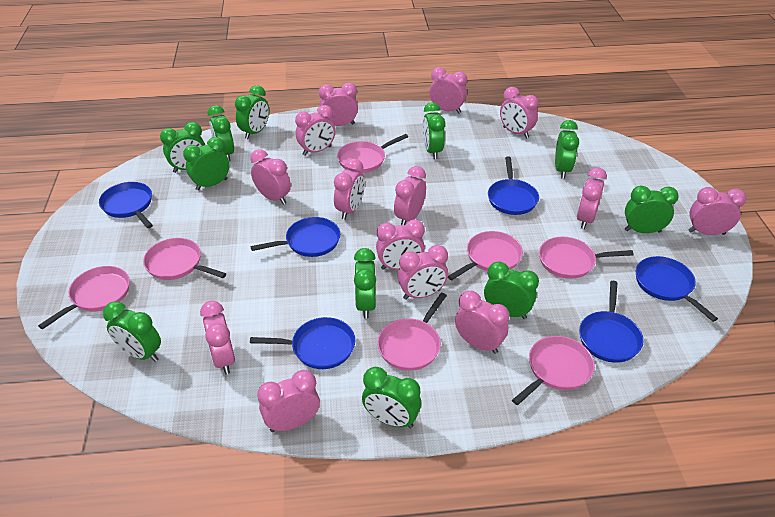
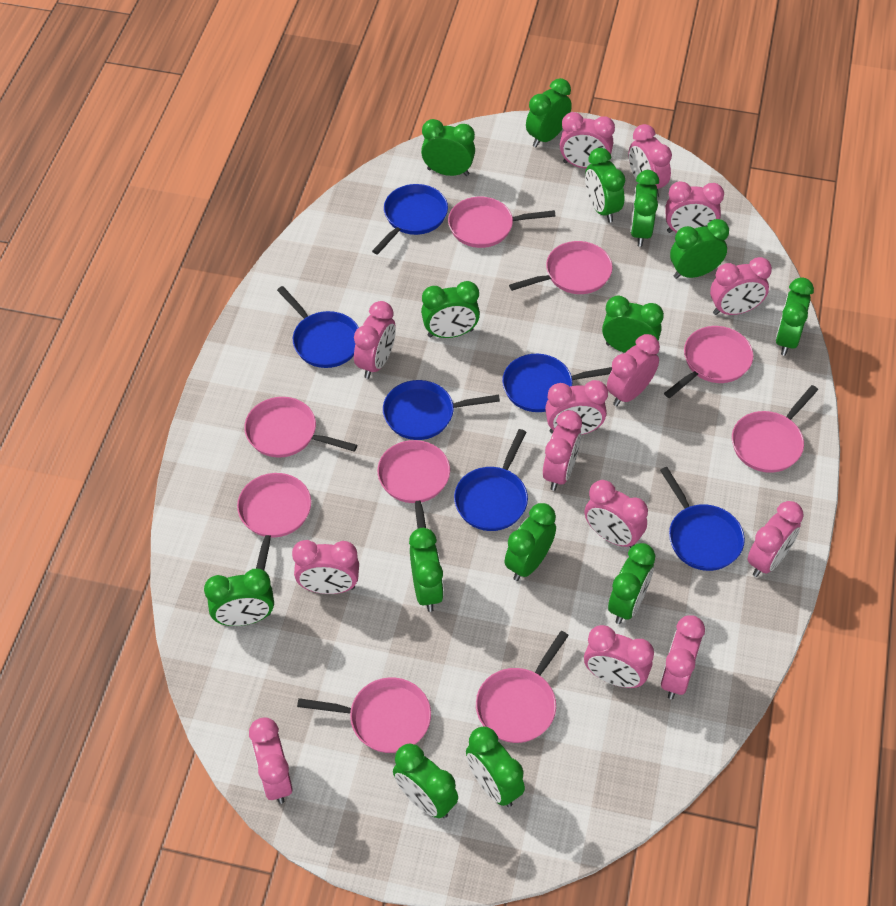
green clock: [103,301,161,362] [160,122,205,173] [183,137,229,190] [208,105,234,161] [235,85,269,139] [354,248,376,319] [362,367,421,428] [423,102,445,159] [484,262,539,319] [555,120,579,179] [625,186,679,233] = 11 -> [204,569,274,626] [393,744,458,818] [409,528,444,612] [421,119,475,176] [421,281,480,338] [466,727,525,807] [504,503,556,581] [526,78,572,147] [585,148,625,223] [602,296,664,353] [608,543,655,624] [630,170,659,247] [670,219,729,279] [775,277,814,356] = 14
pink pan: [38,266,130,329] [143,238,226,280] [337,134,408,173] [377,293,447,371] [448,231,523,280] [512,336,595,405] [539,237,634,279] = 7 -> [237,473,311,570] [244,397,357,458] [297,677,431,753] [377,440,450,528] [448,197,555,248] [476,631,569,743] [509,241,613,294] [664,326,753,398] [732,385,818,473] = 9

